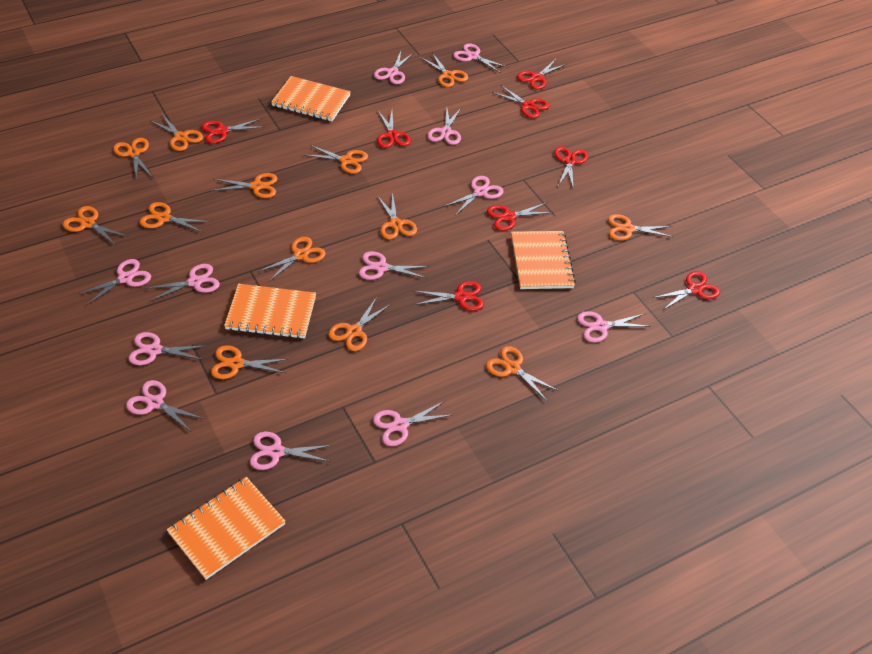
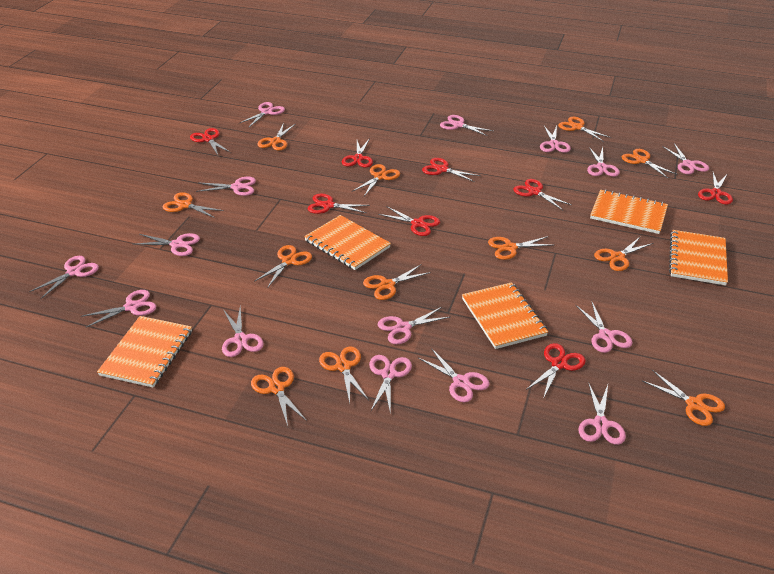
orange notebook: [167,477,286,580] [224,284,316,339] [271,76,351,121] [511,231,576,289] = 4 -> [97,316,192,388] [304,215,391,270] [462,282,548,349] [590,190,668,234] [669,230,728,285] = 5
orange scissors: [63,206,129,245] [113,138,152,181] [140,202,210,232] [149,114,203,151] [211,345,289,379] [212,173,277,198] [258,237,326,281] [305,145,368,174] [329,297,391,351] [377,192,417,239] [422,53,468,87] [486,346,559,401] [608,214,673,240] = 13 -> [163,192,224,218] [251,367,307,426] [254,245,312,288] [257,122,295,151] [319,346,368,403] [353,164,400,196] [363,265,431,300] [488,236,552,260] [558,117,612,142] [594,236,653,271] [622,149,676,178] [643,370,725,426] = 12
pink scissors: [77,259,151,306] [126,380,204,431] [128,332,205,365] [145,264,220,301] [250,432,332,470] [359,251,429,280] [373,401,452,446] [374,51,414,84] [427,108,461,145] [444,176,504,216] [453,44,507,73] [577,311,651,342] = 12 -> [29,256,99,299] [81,290,156,328] [136,233,200,256] [196,177,256,196] [222,306,264,357] [238,102,285,128] [369,355,412,415] [378,307,450,344] [418,348,489,402] [440,115,493,136] [540,126,571,153] [576,302,633,353] [578,382,626,445] [587,147,620,176] [662,143,709,174] = 15

